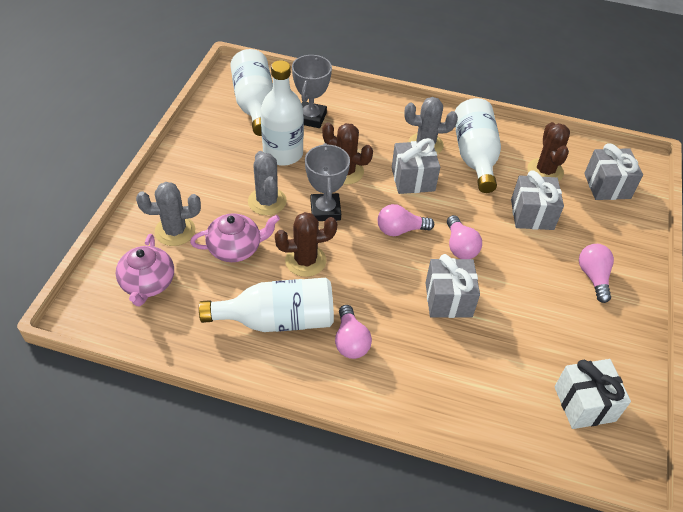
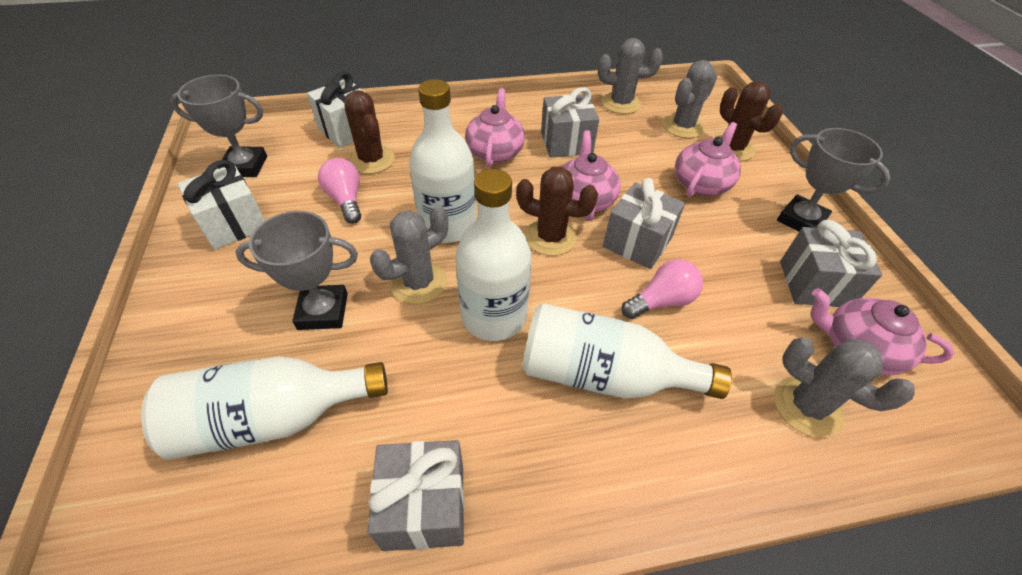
grey cactus: [136,182,201,246] [248,151,287,215] [404,97,458,154] = 3 -> [370,206,448,304] [598,38,663,114] [663,60,717,138] [774,338,915,438] = 4
grey trophy: [292,55,332,128] [305,143,350,221] = 2 -> [171,75,267,177] [235,211,358,330] [777,128,891,232] = 3
pink light bulb: [335,305,372,359] [377,204,434,236] [447,215,482,259] [579,244,614,303] = 4 -> [318,158,361,224] [621,259,703,319] = 2
pink teapot: [116,234,174,306] [190,213,280,262] = 2 -> [465,88,525,167] [562,130,621,221] [675,122,741,197] [811,288,954,376] = 4
white gift: [554,359,631,429] = 1 -> [177,160,265,250] [307,72,364,148] = 2

